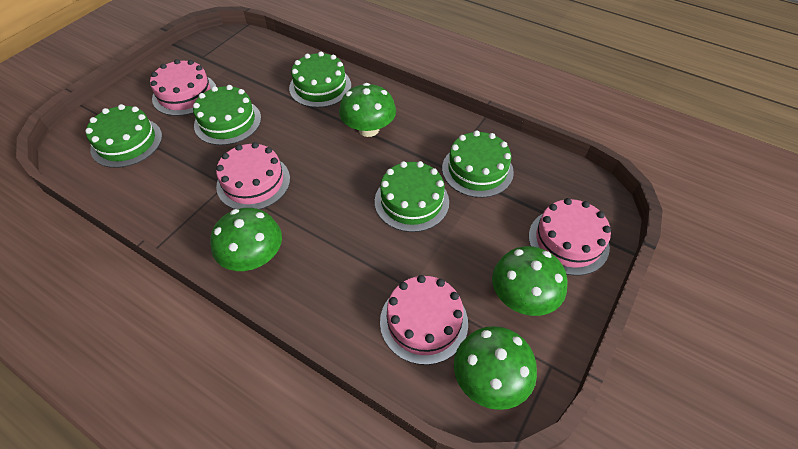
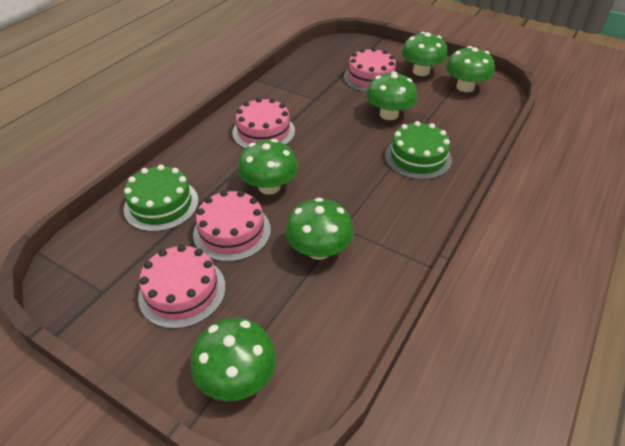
green cake: [85,104,162,168] [193,85,261,145] [289,51,351,108] [375,161,449,232] [442,130,514,198] = 5 -> [124,165,199,232] [385,121,452,180] = 2
green mushroom: [210,208,282,271] [339,83,396,137] [454,326,537,410] [492,246,567,316] = 4 -> [190,318,276,401] [238,139,298,195] [285,198,354,260] [366,71,417,120] [401,32,448,76] [446,46,495,92] = 6

